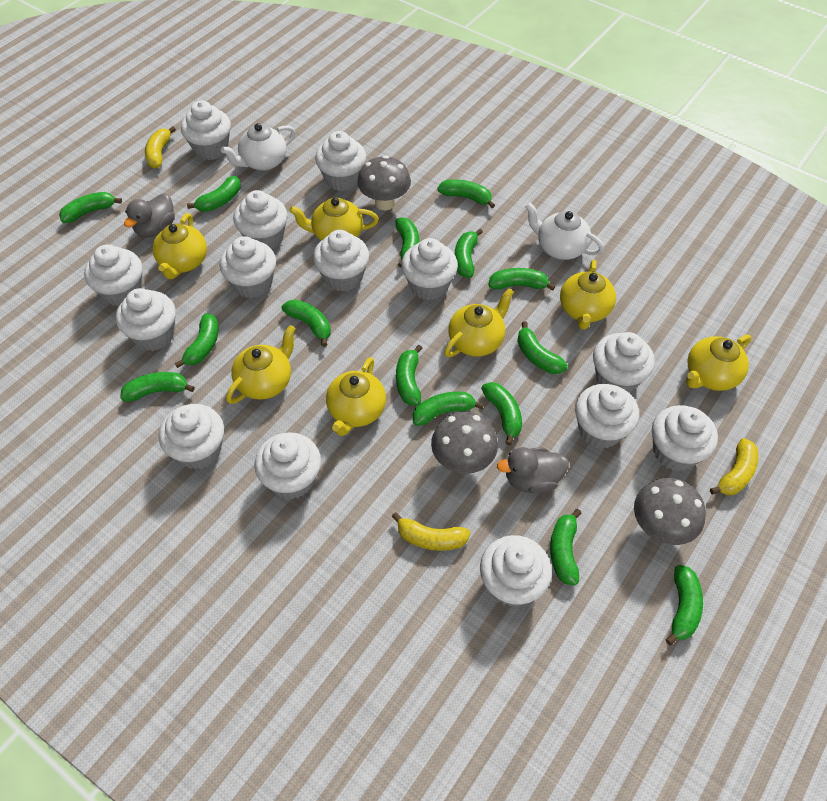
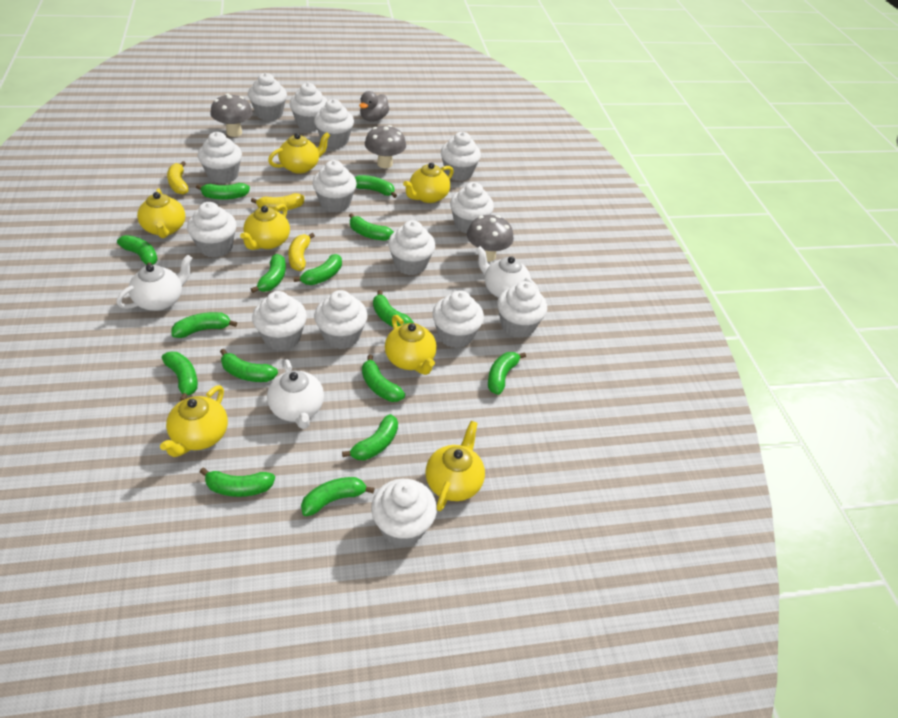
grey duck: [124,194,175,238] [497,447,569,493] = 2 -> [359,91,390,122] = 1
white teapot: [221,123,295,171] [525,202,604,260] = 2 -> [117,255,193,311] [267,359,324,429] [476,246,539,298] = 3

